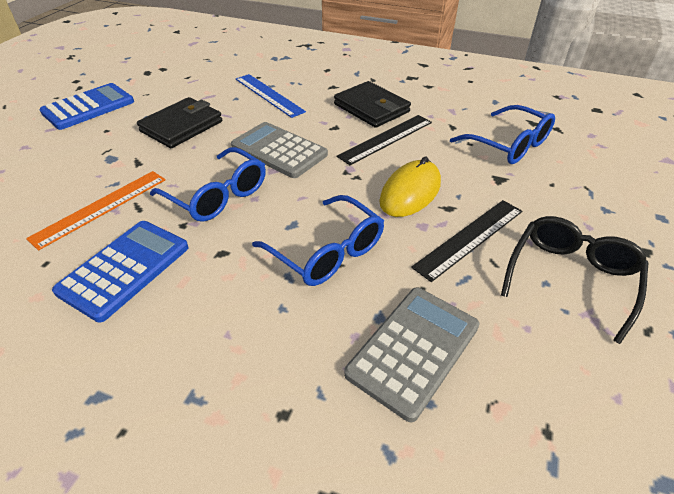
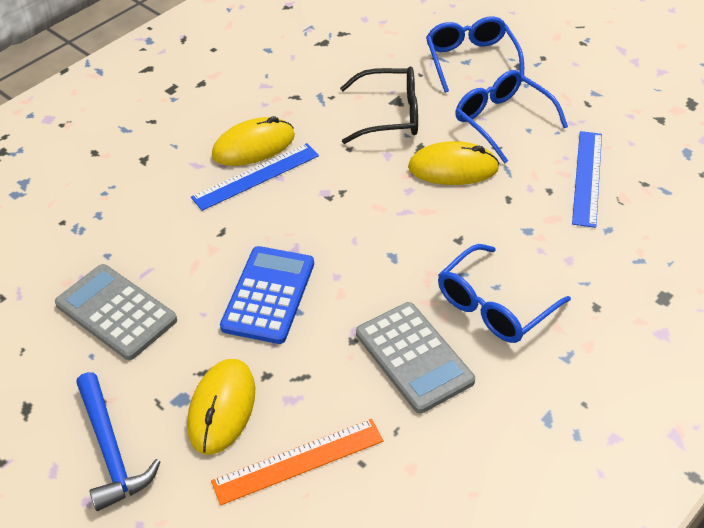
black ruler: [336,115,432,165] [411,200,522,282] = 2 -> none = 0
black wallet: [137,97,222,148] [334,81,411,128] = 2 -> none = 0
blue calculator: [39,83,134,130] [52,221,189,322] = 2 -> [220,246,314,344] = 1
blue hammer: none = 0 -> [76,372,160,511] = 1
blue ruler: [236,74,306,118] = 1 -> [191,143,319,211] [572,131,602,228] = 2
yellow mouse: [379,157,441,217] = 1 -> [187,359,255,455] [212,116,295,166] [408,141,500,185] = 3

